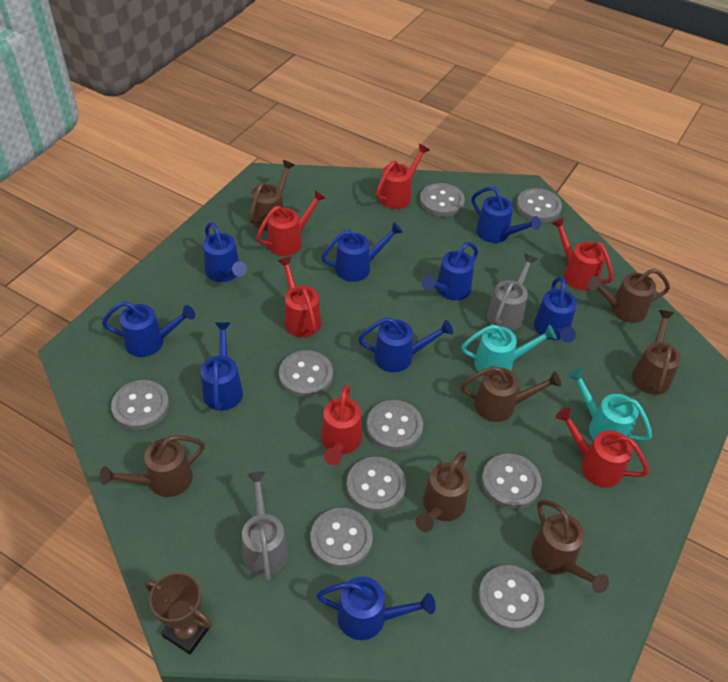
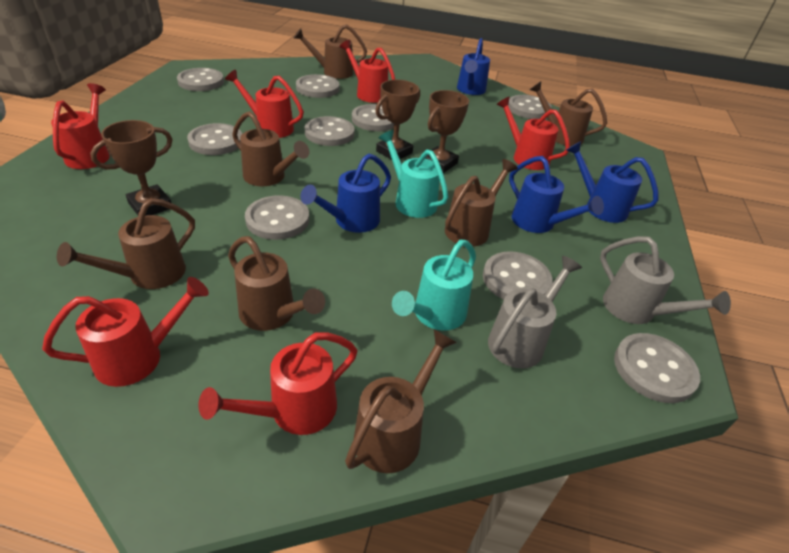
blue watering can: [102,301,195,357] [201,323,243,411] [203,222,247,282] [316,576,436,640] [321,222,403,282] [358,317,453,372] [421,242,478,300] [471,187,541,243] [534,277,577,343] = 9 -> [301,154,391,233] [457,38,490,95] [509,156,604,233] [566,141,659,223] = 4
brown trophy: [145,572,212,655] = 1 -> [90,120,172,216] [375,80,420,160] [425,90,469,173] = 3

